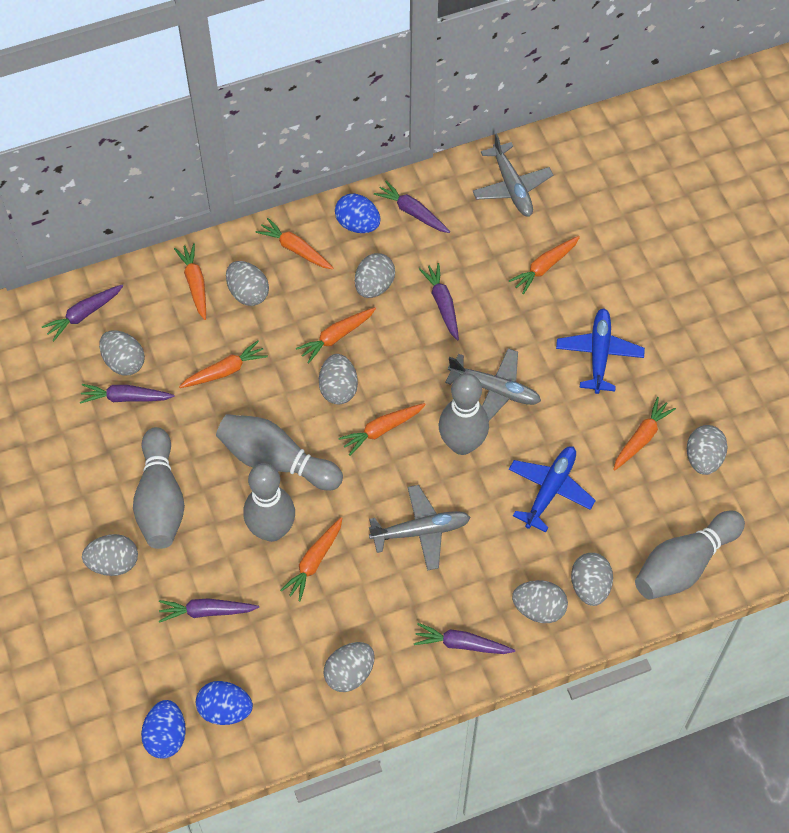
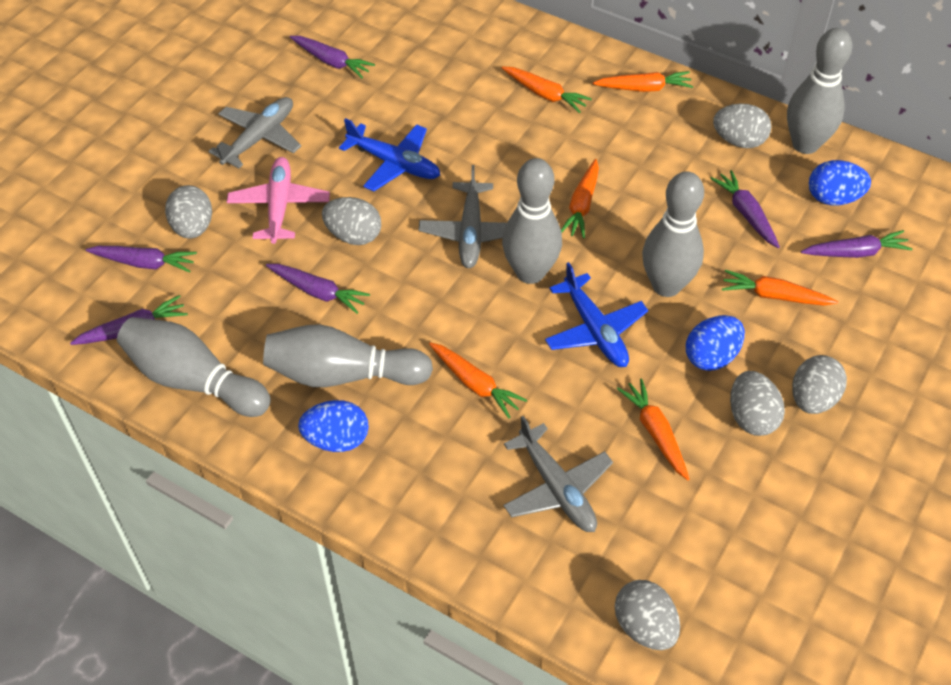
grey egg: [82,534,138,576] [99,330,145,375] [226,261,269,306] [319,354,358,404] [324,642,375,692] [355,253,395,298] [512,580,568,623] [571,553,613,606] [687,425,728,475] = 9 -> [165,185,212,238] [322,197,381,245] [615,580,680,650] [713,104,772,148] [730,371,785,436] [792,355,847,414] = 6
orange carrot: [174,243,206,320] [179,340,268,388] [256,218,333,269] [280,517,342,601] [296,307,376,364] [339,403,426,455] [509,236,580,294] [613,397,676,471] = 8 -> [429,342,527,418] [502,66,592,113] [561,159,599,239] [592,71,693,92] [617,378,689,480] [722,270,838,305] = 6
pink plane: none = 0 -> [227,157,330,244] = 1

